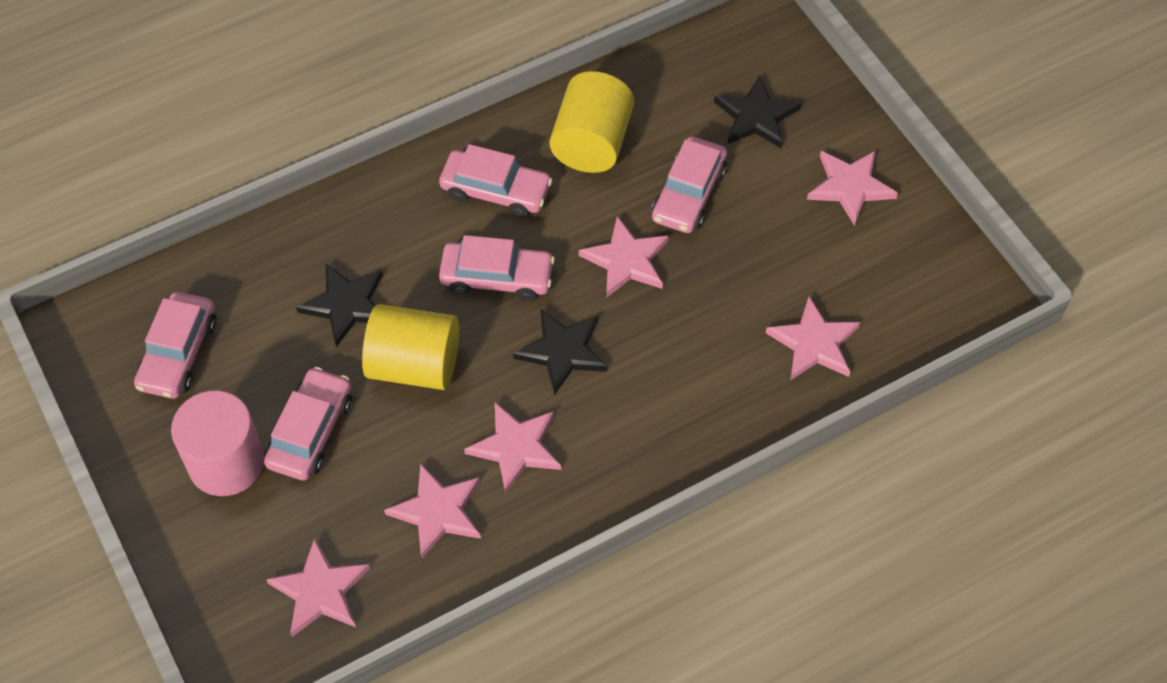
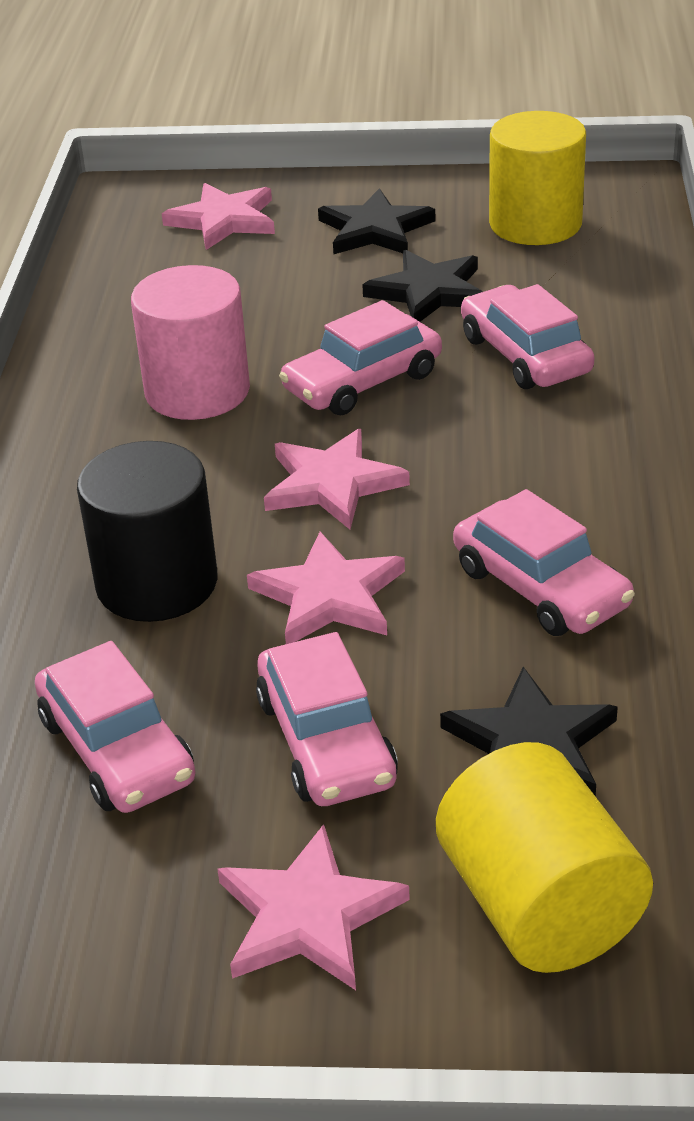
black cylinder: none = 0 -> [77,441,218,622] = 1
pink star: [266,538,370,637] [384,463,481,559] [464,402,561,493] [579,216,669,298] [766,297,860,380] [807,150,898,226] = 6 -> [162,183,275,250] [217,824,410,990] [247,532,405,644] [264,429,410,529] = 4

